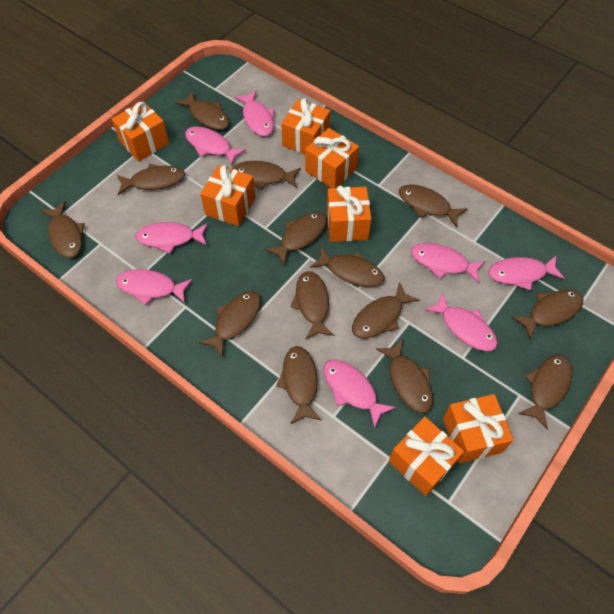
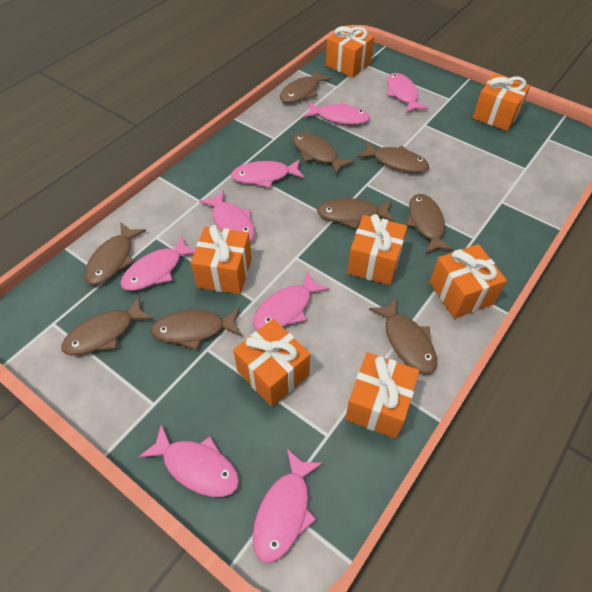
brown fish: [40,201,85,258] [117,164,185,195] [175,91,229,130] [199,291,261,358] [233,161,301,190] [265,212,327,266] [276,346,322,424] [290,271,334,340] [310,247,385,287] [352,283,419,338] [376,338,433,413] [399,184,468,227] [512,289,584,339] [518,354,572,430] = 14 -> [61,296,154,355] [84,222,146,285] [151,308,242,350] [280,69,332,103] [293,132,354,175] [317,198,395,229] [357,141,429,173] [369,297,437,374] [406,194,455,254] = 9

